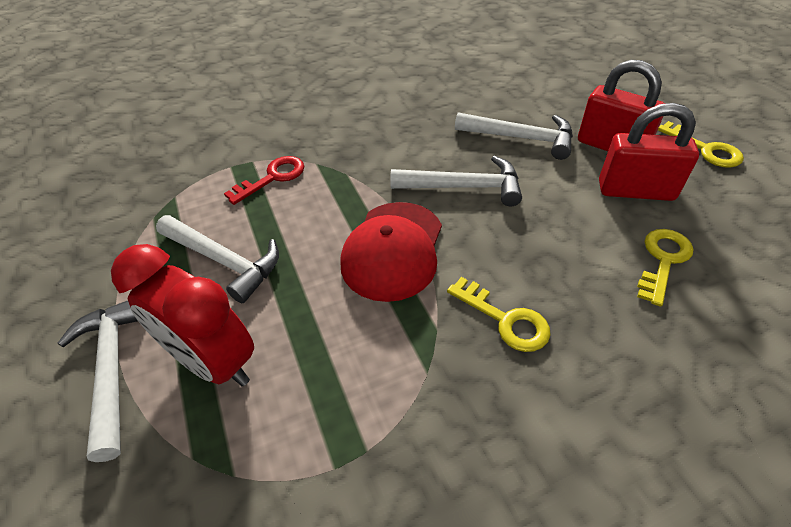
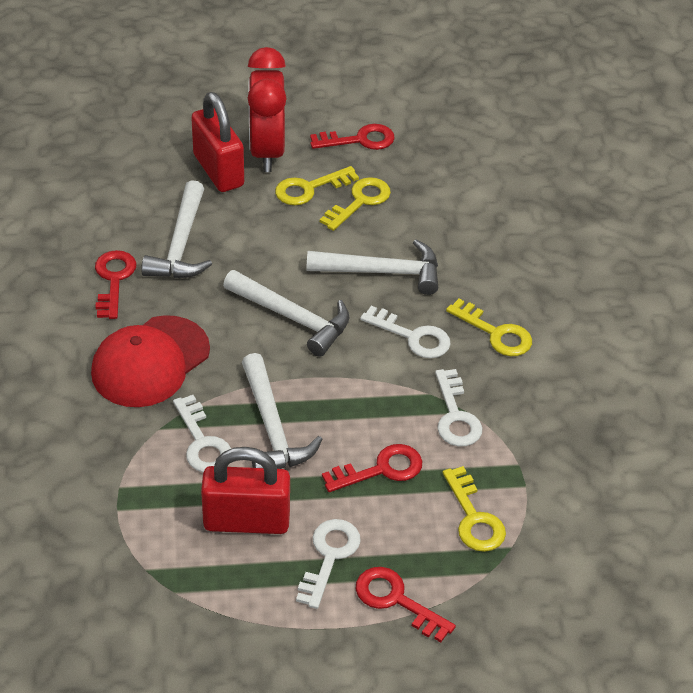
red key: [224,156,304,205] = 1 -> [95,250,136,319] [310,124,395,150] [322,444,422,492] [356,567,456,642] = 4
white key: none = 0 -> [173,395,231,472] [296,519,361,609] [360,306,451,358] [435,369,482,446] = 4
yellow key: [447,277,551,352] [637,229,693,306] [658,121,744,168] = 3 -> [275,166,359,205] [320,177,391,231] [443,466,506,552] [446,299,532,356] = 4

